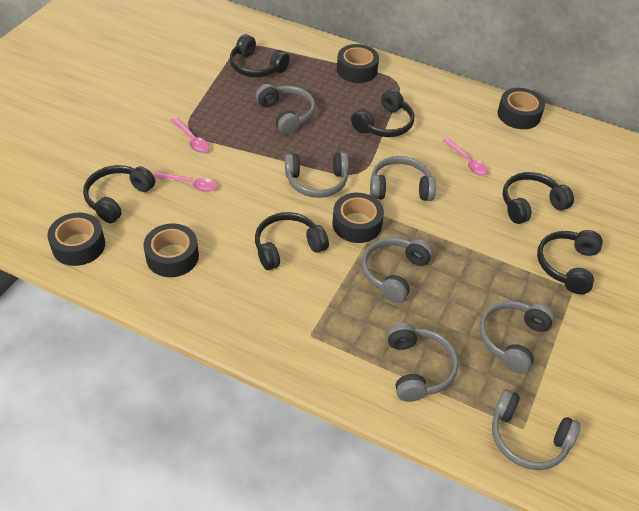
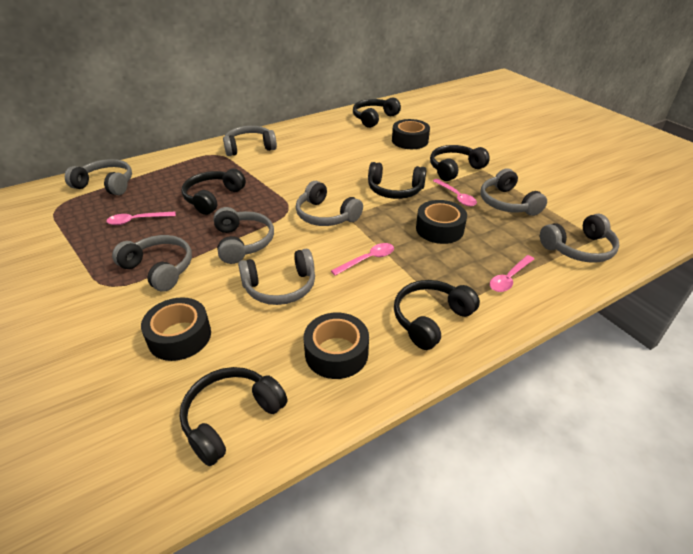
black tape: [47,213,105,266] [143,224,199,277] [333,193,384,243] [337,44,379,83] [498,88,545,129] = 5 -> [141,297,211,361] [304,312,369,379] [392,119,430,149] [416,200,467,244] = 4
grey headphones: [255,84,315,134] [285,152,349,198] [362,237,433,303] [370,156,436,201] [387,323,458,402] [479,301,555,374] [492,389,581,470] = 7 -> [65,159,132,195] [112,235,192,292] [214,207,274,264] [223,126,277,156] [238,249,315,305] [296,181,363,226] [480,168,547,216] [540,214,619,263] = 8
pink spoon: [154,172,217,192] [171,117,209,153] [443,138,488,176] = 3 -> [107,211,176,225] [331,243,394,276] [433,179,477,206] [490,255,534,292] = 4

